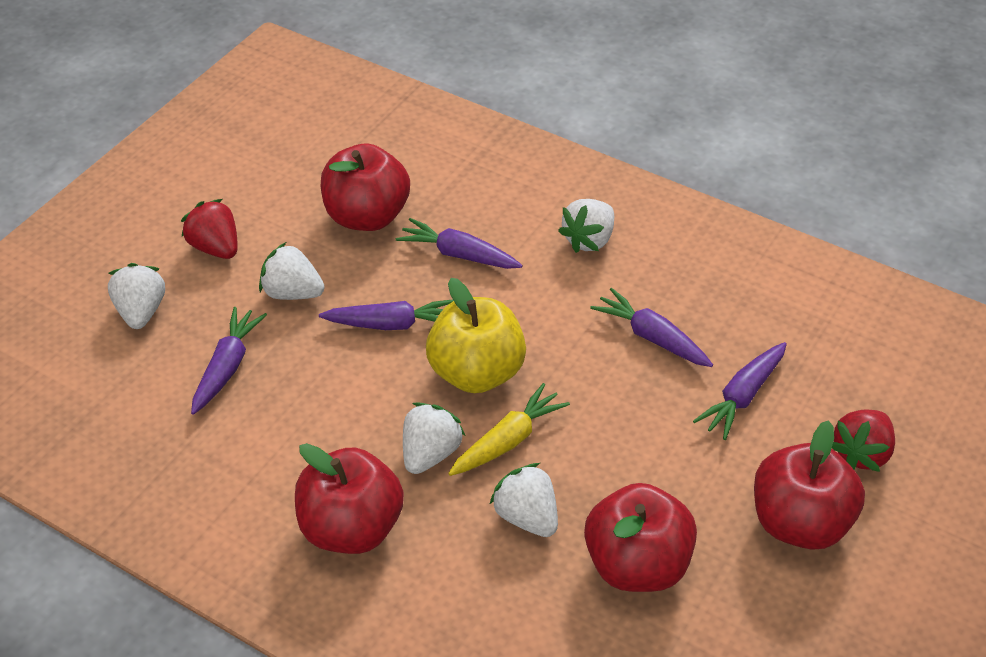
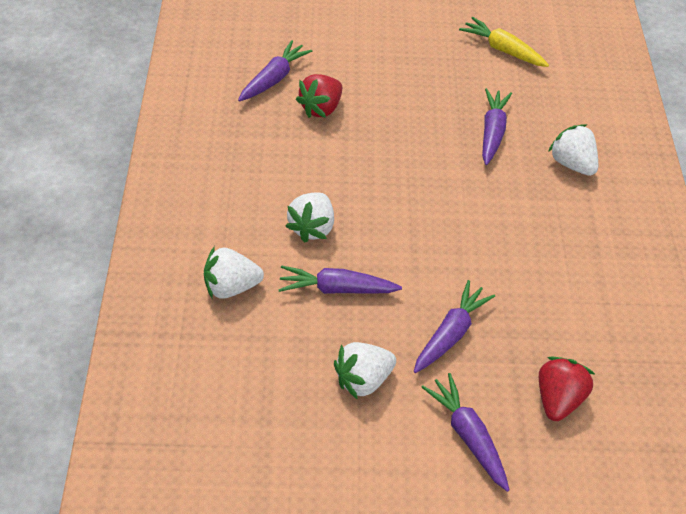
red apple: [295,443,404,554] [321,143,410,231] [584,483,697,592] [754,420,865,550] = 4 -> none = 0
white strawberry: [108,263,165,329] [259,242,325,300] [403,402,465,474] [489,463,558,537] [558,199,614,253] = 5 -> [204,246,264,299] [285,192,334,243] [334,342,396,400] [548,124,598,176] = 4
yellow apple: [426,278,526,393] = 1 -> none = 0

